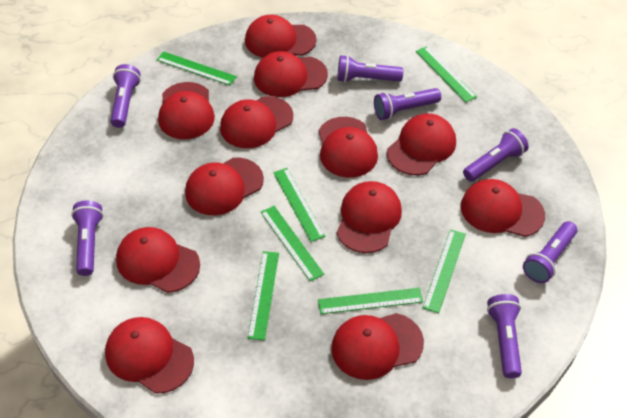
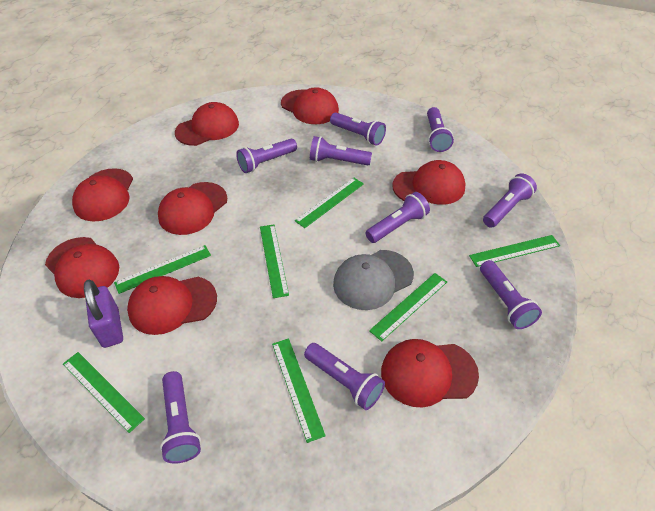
grey cap: none = 0 -> [333,250,414,310] = 1
purple flashlight: [71,200,103,276] [111,64,141,128] [337,55,403,82] [374,88,441,120] [463,128,529,182] [487,294,522,378] [523,221,577,283] = 7 -> [160,371,201,464] [236,139,297,173] [304,343,385,410] [310,136,372,165] [330,112,386,145] [366,192,430,243] [427,107,454,152] [480,260,542,329] [483,174,537,228] = 9
purple padlock: none = 0 -> [84,280,123,348] = 1
red cap: [105,317,194,394] [116,227,200,293] [158,82,215,139] [185,158,264,215] [220,96,293,148] [245,15,316,58] [254,51,328,97] [318,117,378,178] [331,313,424,380] [336,181,402,253] [387,113,456,175] [461,179,545,237] = 12 -> [45,237,119,298] [72,168,133,222] [127,276,217,335] [158,182,227,235] [175,102,239,146] [281,87,339,124] [381,339,479,408] [392,160,466,205] = 8

